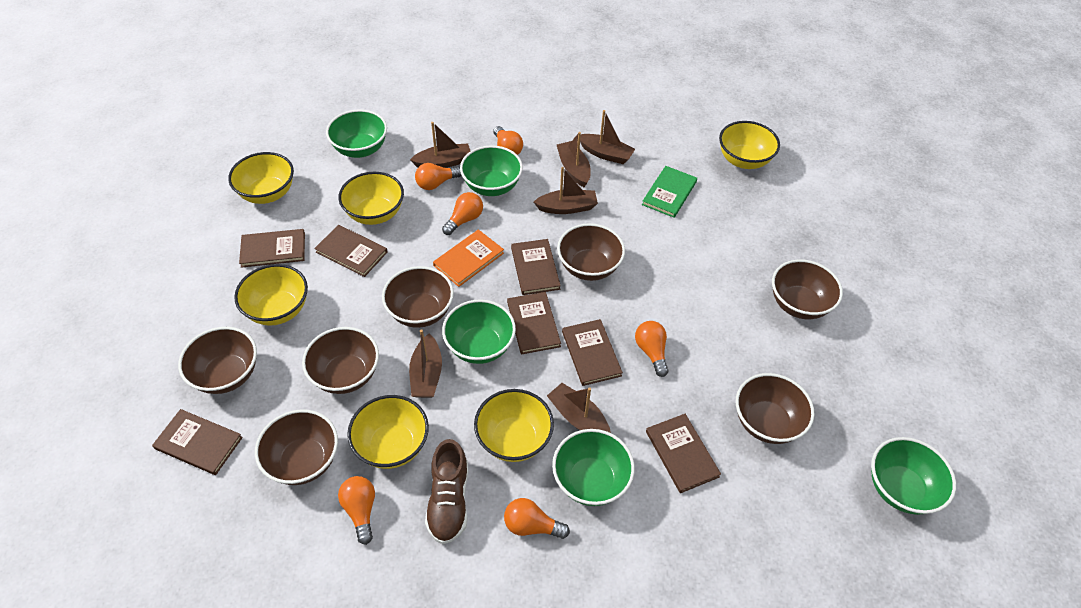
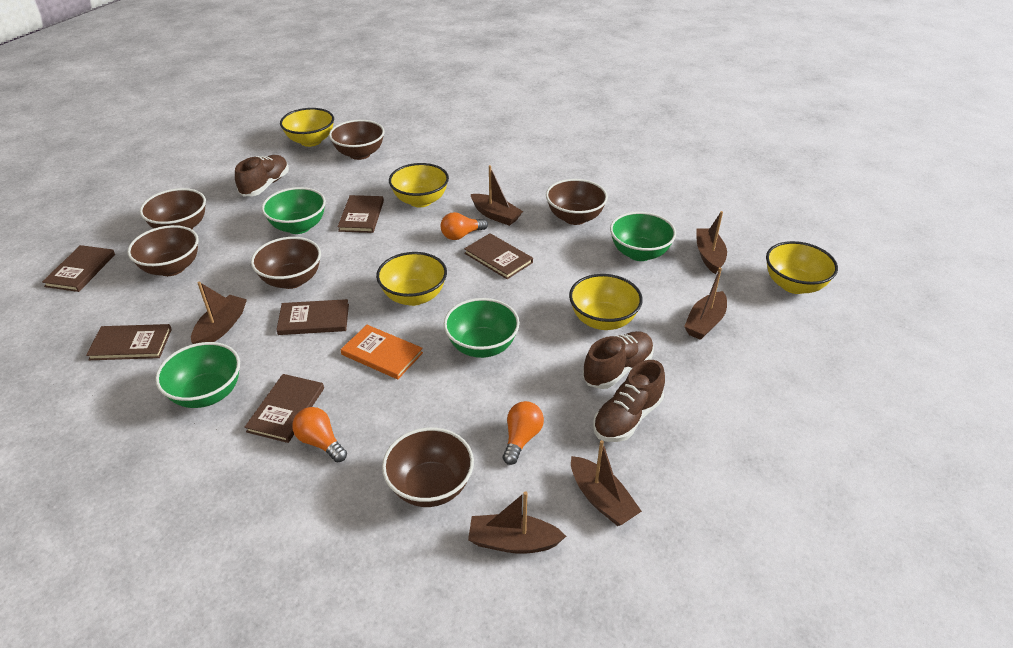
brown book: [152,409,243,475] [239,229,305,268] [314,225,388,277] [507,292,561,354] [511,239,561,295] [562,319,623,386] [646,414,721,493] = 7 -> [42,245,115,292] [86,324,172,360] [244,374,324,443] [276,299,349,335] [338,195,384,233] [464,233,533,279] = 6
brown bowl: [178,327,257,394] [255,409,338,485] [302,327,379,394] [382,266,454,328] [557,223,625,281] [736,373,814,444] [772,259,843,319] = 7 -> [128,225,199,276] [140,188,206,229] [251,237,321,289] [329,120,385,160] [382,427,474,507] [546,179,608,225] = 6
brown shoe: [425,439,468,544] = 1 -> [235,155,289,197] [583,331,654,389] [593,360,665,442] = 3
green book: [642,166,697,218] = 1 -> none = 0
green bowl: [326,109,387,158] [442,299,516,364] [460,145,523,196] [552,429,635,506] [871,437,956,515] = 5 -> [155,342,240,408] [262,187,326,234] [444,298,520,358] [610,212,676,261] = 4
orange light bulb: [338,476,375,545] [415,163,461,190] [442,192,483,235] [493,126,523,155] [504,498,570,539] [635,321,669,377] = 6 -> [292,407,347,462] [441,212,488,240] [503,401,544,465] = 3
yellow bowl: [228,152,294,204] [234,264,308,326] [338,172,404,225] [347,395,429,469] [474,389,554,462] [719,121,780,169] = 6 -> [280,108,334,147] [376,252,447,306] [389,163,449,207] [569,274,643,330] [766,241,838,294] = 5

